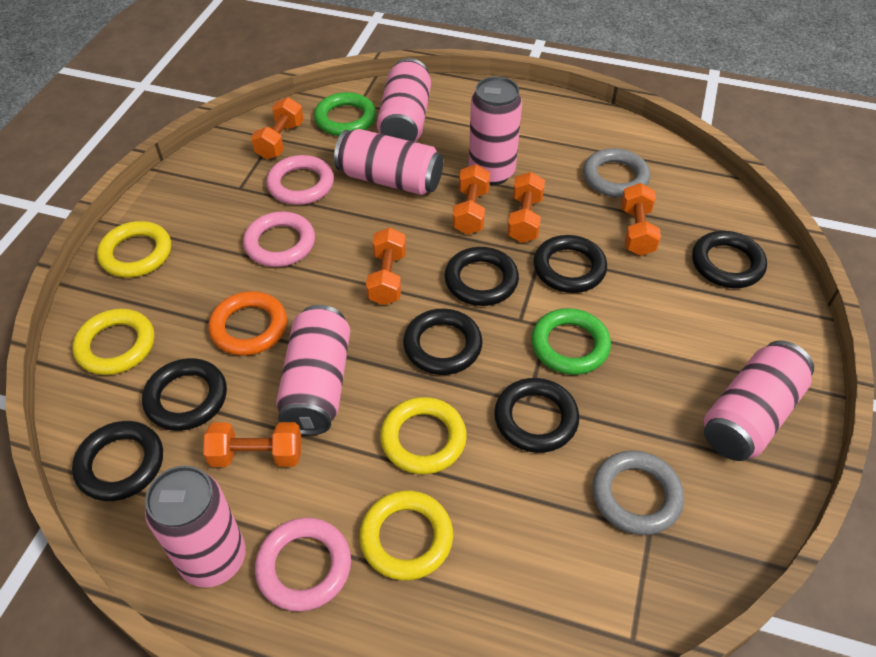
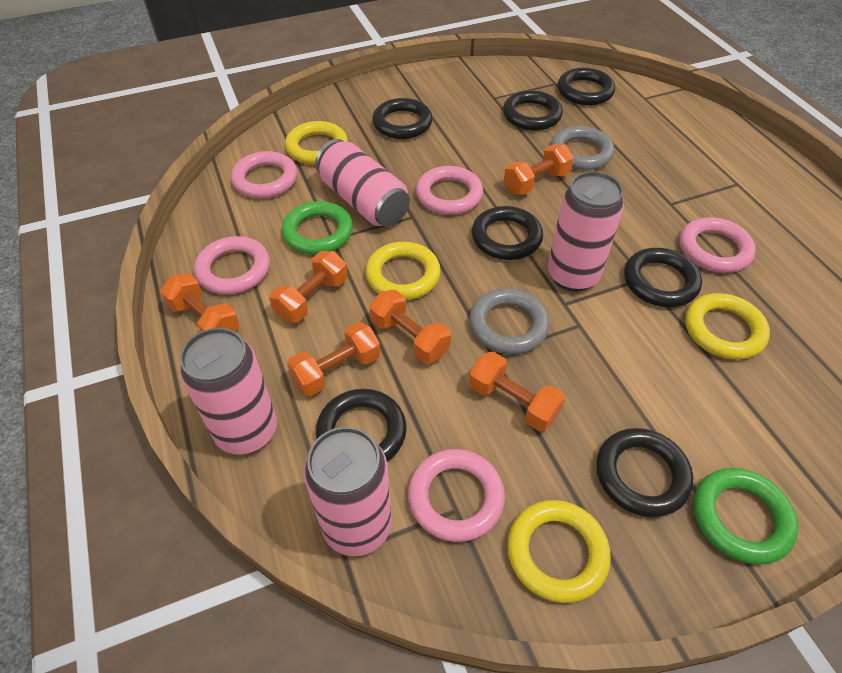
orange ring: [208,291,287,356] = 1 -> none = 0
pink can: [145,466,246,588] [276,305,350,435] [334,129,443,195] [377,58,431,142] [469,76,522,185] [704,340,814,461] = 6 -> [180,328,277,455] [304,427,392,556] [315,139,410,227] [548,171,624,292] = 4
pink ring: [243,212,315,267] [255,517,351,612] [266,155,334,205] = 3 -> [194,236,270,294] [231,151,297,198] [408,449,505,542] [416,166,483,215] [680,217,756,273] = 5

